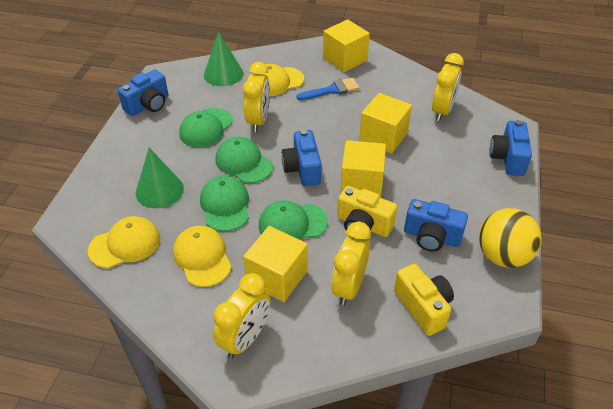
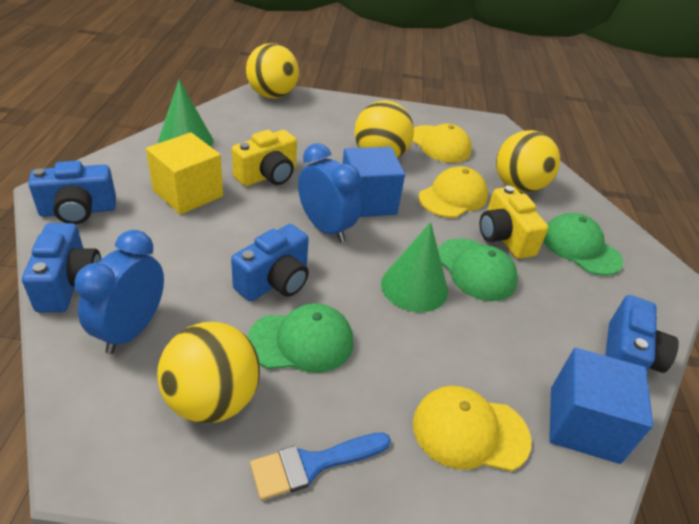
blue clock: none = 0 -> [75,230,164,354] [298,143,361,242] = 2
blue cube: none = 0 -> [342,147,405,217] [549,348,653,464] = 2
green cap: [179,108,233,148] [200,176,249,231] [215,137,273,183] [259,200,328,240] = 4 -> [247,303,353,373] [438,238,518,301] [543,213,623,276] = 3
yellow ball: [479,208,542,268] = 1 -> [157,322,260,423] [246,43,299,99] [354,100,414,158] [496,130,560,192] = 4
yellow clock: [213,273,270,358] [243,62,270,132] [331,222,371,306] [432,53,464,121] = 4 -> none = 0
yellow cube: [243,226,308,302] [323,19,370,72] [340,140,386,198] [359,93,412,154] = 4 -> [146,132,223,215] = 1

